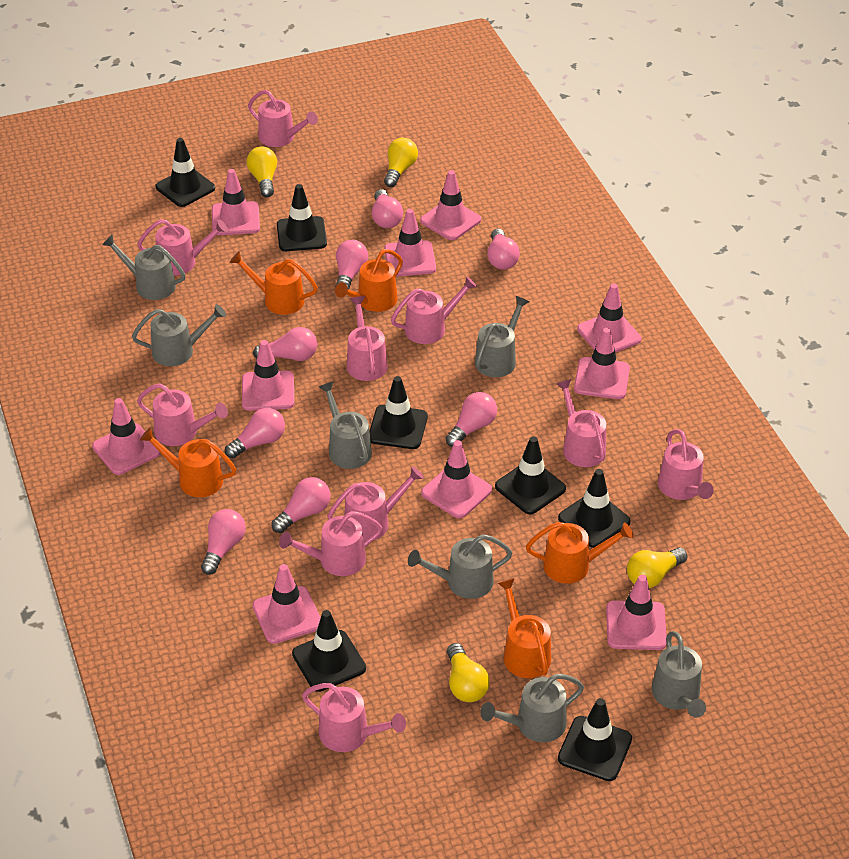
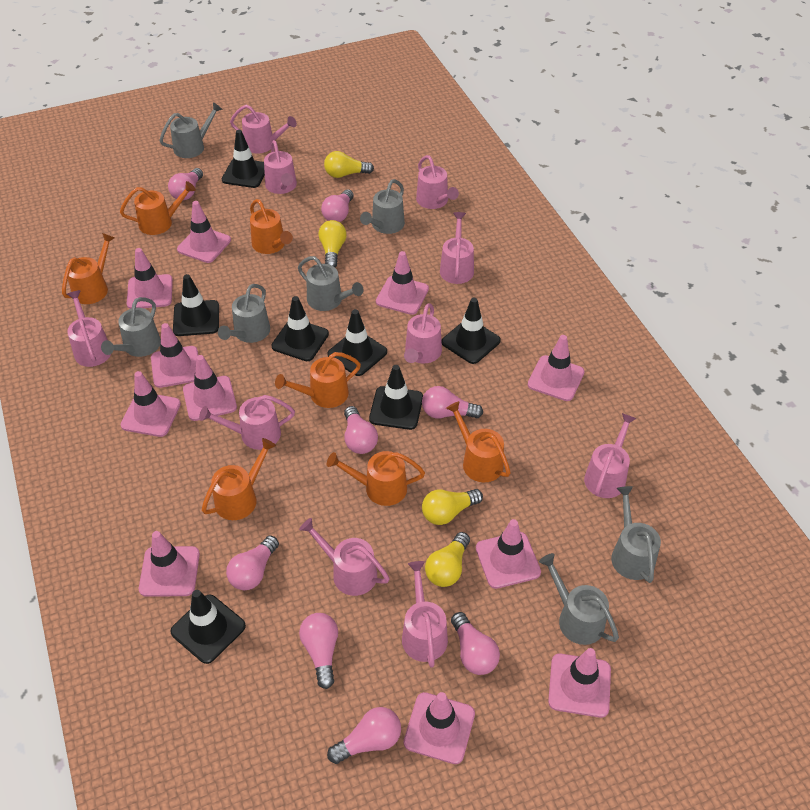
orange watering can: [140,427,236,497] [230,251,318,315] [335,249,403,312] [498,578,551,678] [526,522,633,584] = 5 -> [62,233,115,304] [120,181,196,235] [202,438,276,520] [250,199,293,254] [275,352,361,408] [327,451,425,506] [446,401,511,482] = 7
pink traffic cone: [92,398,160,475] [212,169,260,235] [242,340,295,411] [253,564,321,644] [384,209,436,276] [420,170,481,240] [421,440,492,518] [574,328,630,399] [577,283,641,353] [606,575,667,650] = 10 -> [120,371,181,437] [127,248,173,309] [139,531,200,597] [151,323,198,388] [177,201,231,263] [183,355,237,421] [376,251,429,315] [404,692,475,764] [476,519,541,589] [528,335,585,401] [548,648,611,718] = 11

